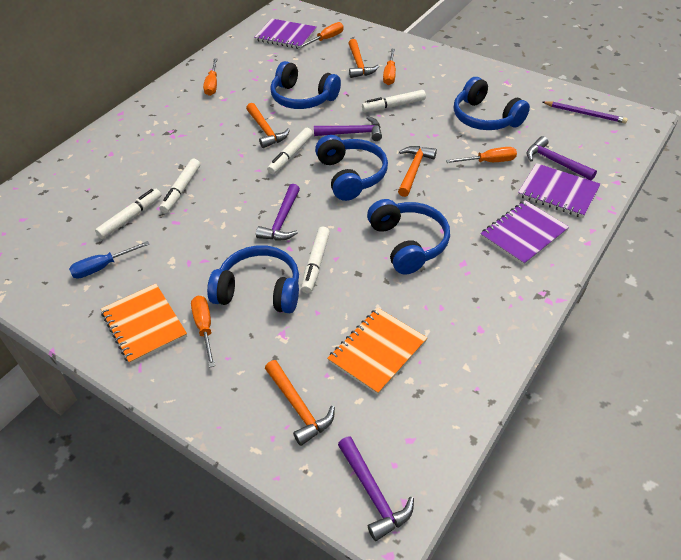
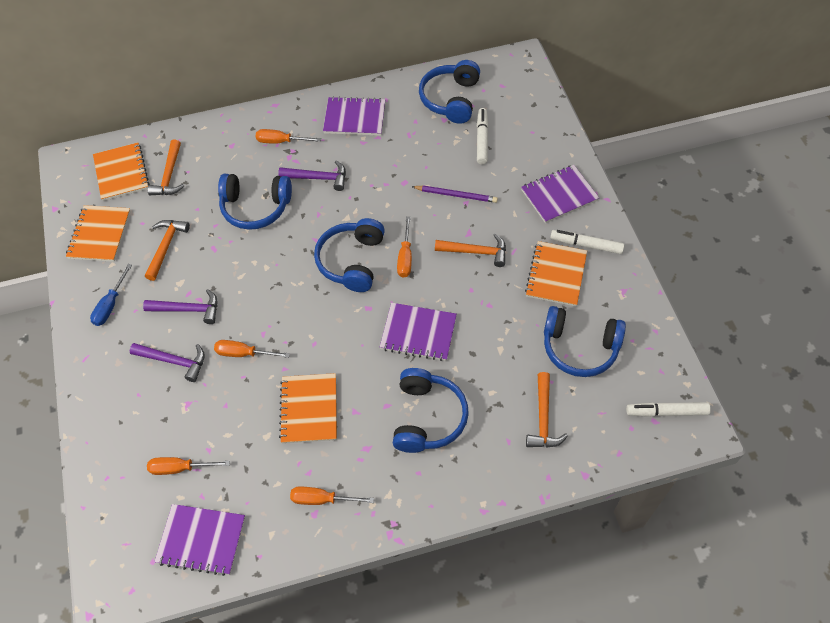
orange notebook: [101,284,187,364] [327,308,427,395] = 2 -> [66,205,131,262] [93,143,149,201] [279,373,337,444] [525,241,587,307] = 4
purple hammer: [256,184,300,240] [314,116,382,141] [338,436,414,541] [527,136,597,181] = 4 -> [130,343,205,382] [143,289,217,324] [278,160,346,191] = 3
purple notebook: [254,18,317,49] [480,200,569,266] [518,163,600,218] = 3 -> [155,504,245,576] [323,96,385,136] [380,303,457,361] [521,165,599,223] = 4
white marker: [95,189,161,239] [159,159,200,213] [267,128,313,174] [301,227,330,293] [362,90,426,112] = 5 -> [477,108,488,165] [550,230,624,254] [626,402,711,417] = 3

